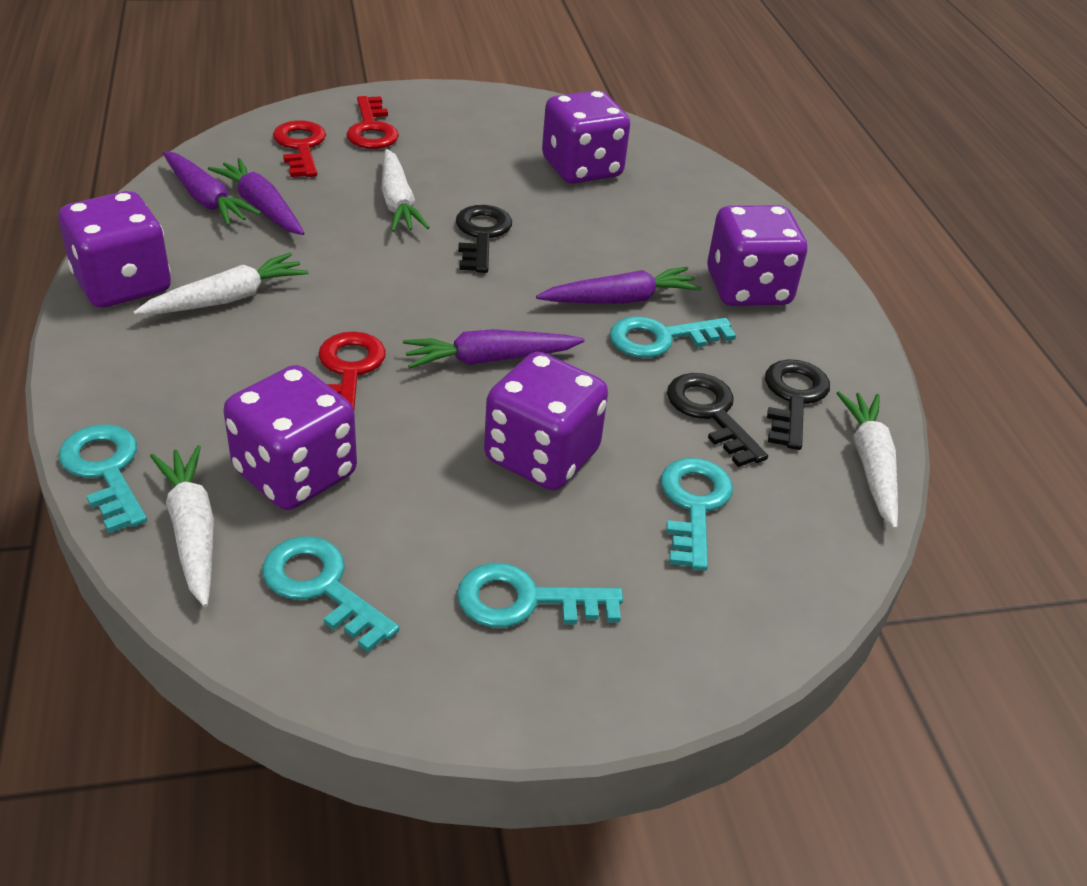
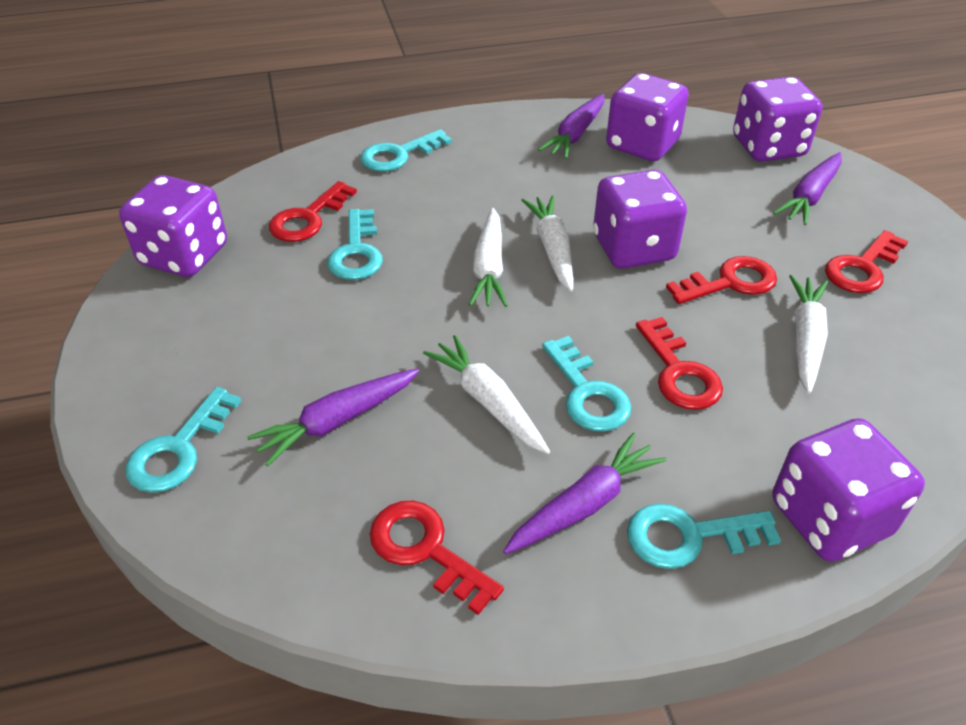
black key: [456,205,512,273] [667,373,768,467] [765,359,830,450] = 3 -> none = 0
red key: [273,120,326,177] [319,331,386,410] [346,96,399,149] = 3 -> [269,181,357,242] [370,501,504,615] [636,317,723,410] [666,256,777,304] [825,230,908,293] = 5

